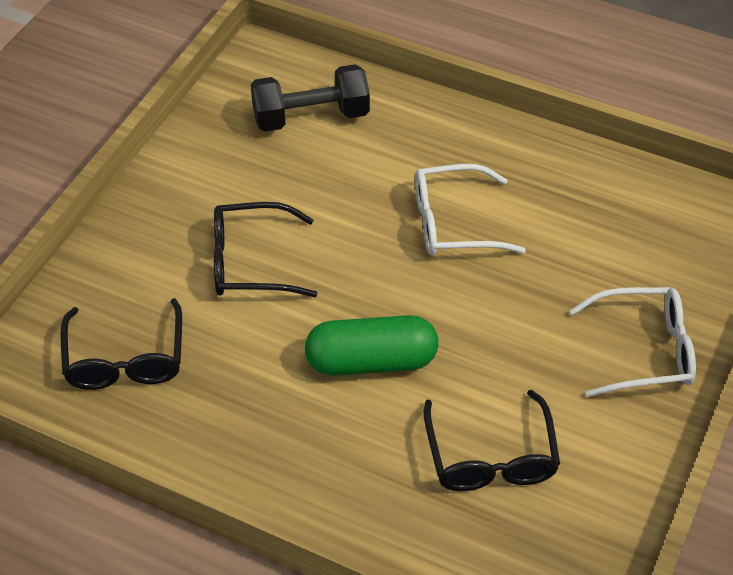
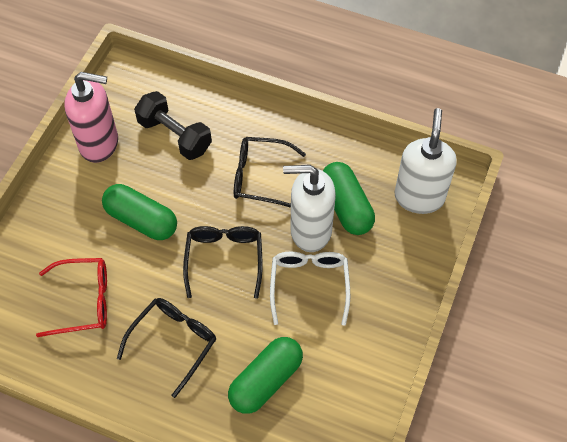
green capsule: [305,315,438,376] = 1 -> [102,184,177,240] [228,337,303,414] [323,162,375,235] = 3
pink soap dispenser: none = 0 -> [64,72,118,163] = 1
red glasses: none = 0 -> [36,258,107,337] = 1
white glasses: [415,164,526,256] [570,287,696,397] = 2 -> [270,252,350,326] = 1
white soap dispenser: none = 0 -> [283,165,336,252] [395,108,457,214] = 2

